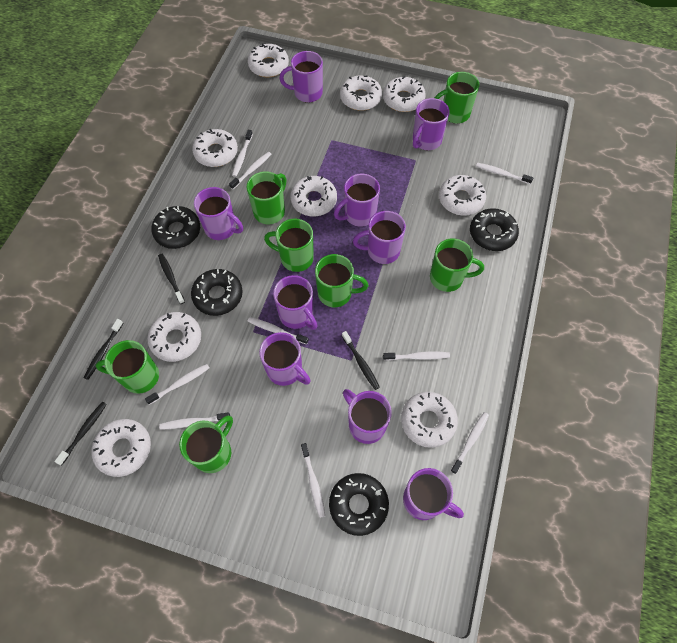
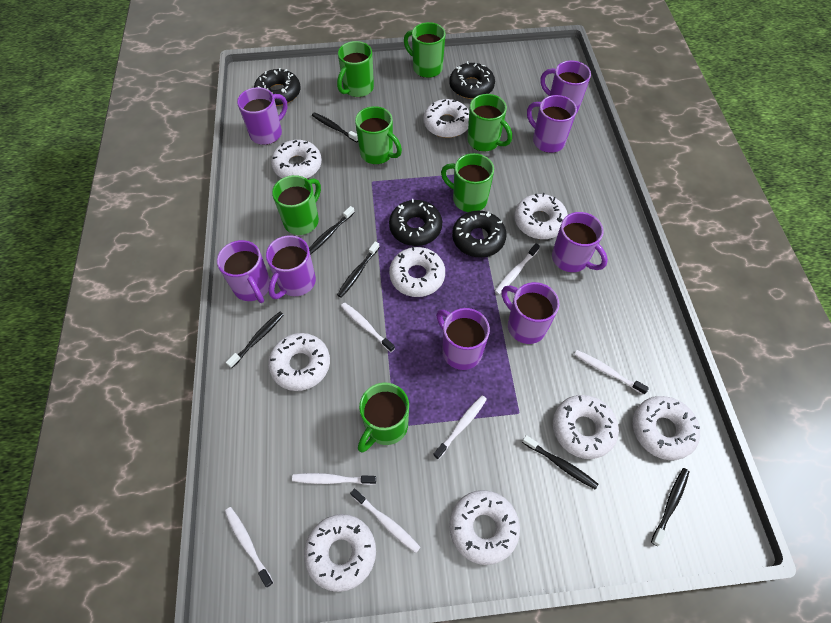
black toothbrush: [54,402,107,465] [84,319,123,380] [158,254,185,304] [342,331,380,390] = 4 -> [226,312,284,368] [309,206,355,255] [312,112,358,142] [337,241,380,298] [522,435,599,490] [651,468,690,546] = 6
purple mug: [194,187,243,240] [259,332,311,386] [273,275,318,330] [279,51,323,103] [334,174,380,227] [343,389,392,444] [353,211,406,264] [403,468,464,520] [413,98,450,150] = 9 -> [217,240,270,303] [237,87,287,145] [266,235,316,299] [436,308,490,370] [502,282,559,344] [527,95,577,153] [541,60,591,112] [552,212,608,272] = 8
white toothbrush: [145,364,209,405] [159,412,230,430] [229,152,272,189] [232,130,253,177] [248,317,309,345] [301,443,325,518] [383,351,450,361] [450,412,489,474] [476,163,533,184] = 9 -> [225,507,274,587] [292,473,376,485] [341,302,395,352] [350,488,421,553] [433,395,487,460] [495,243,540,294] [574,350,649,395] = 7

